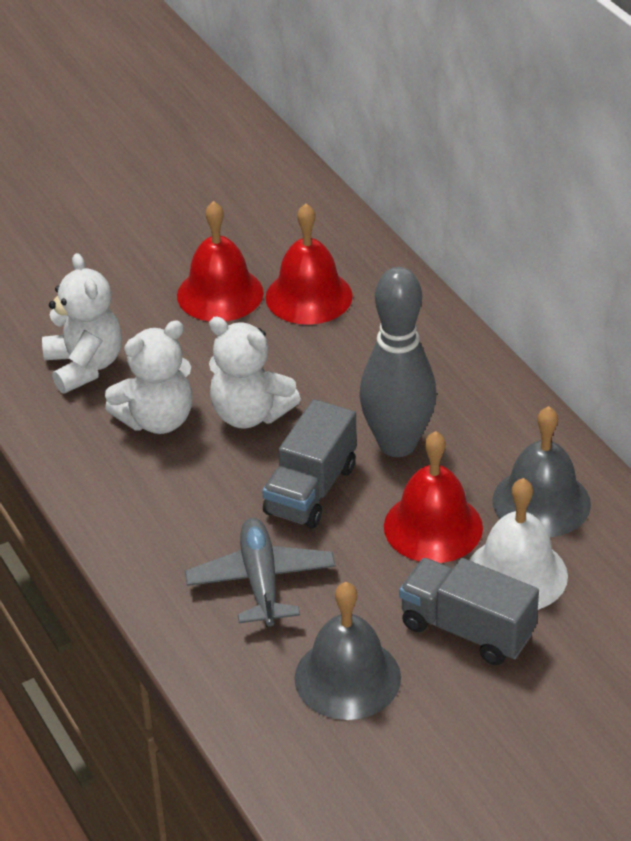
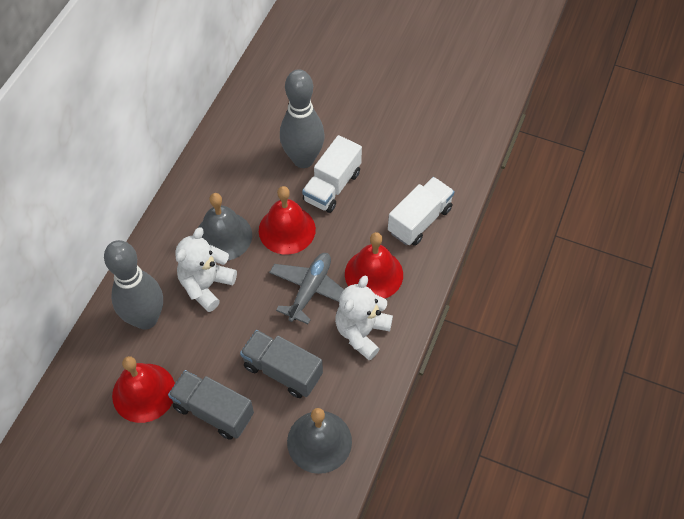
grey bowling pin: [359,267,437,457] = 1 -> [104,240,163,330] [280,69,325,168] = 2
white bell: [470,478,568,610] = 1 -> none = 0
white teddy bear: [42,253,122,393] [105,320,192,434] [209,317,301,429] = 3 -> [175,227,237,312] [335,275,393,361] = 2
white truck: none = 0 -> [302,135,362,213] [388,177,455,246] = 2

